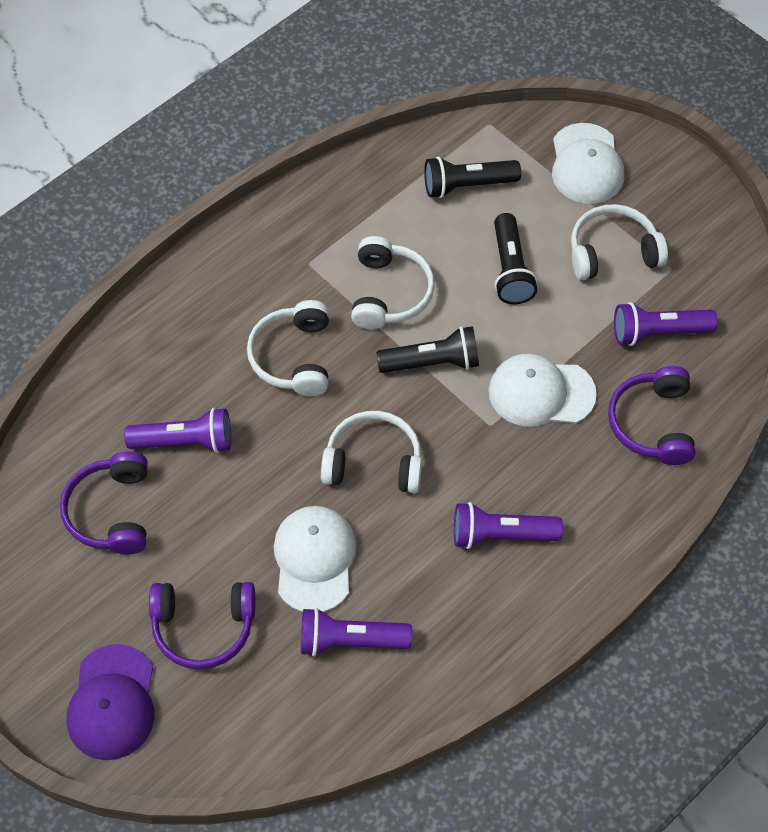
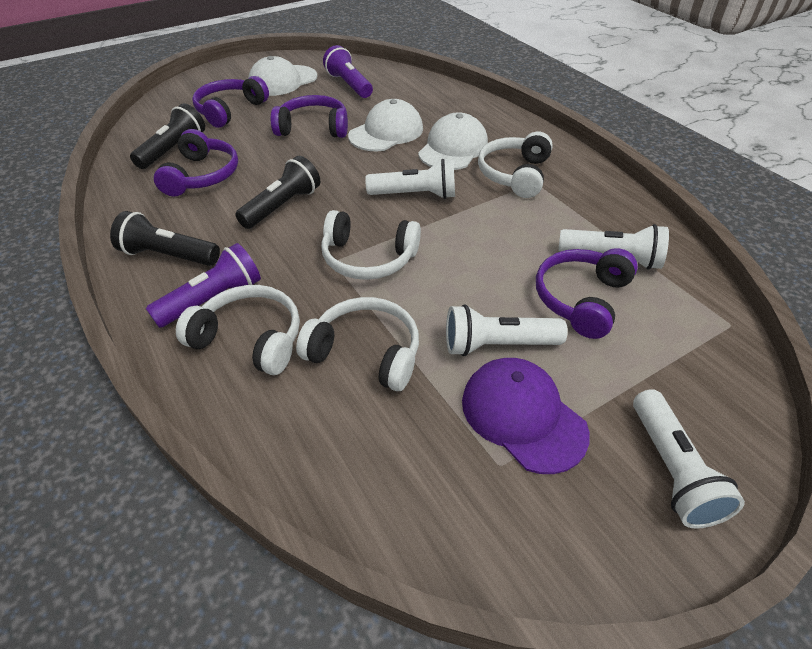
purple flashlight: [124,408,231,453] [301,608,412,657] [454,502,563,549] [614,302,718,346] = 4 -> [146,243,261,328] [323,45,373,98] = 2
purple headphones: [60,451,148,554] [149,582,255,669] [608,366,695,465] = 3 -> [154,129,238,197] [192,76,269,128] [271,95,348,138] [536,248,638,339] = 4
white flashlight: none = 0 -> [365,159,455,199] [446,304,568,356] [558,224,669,270] [633,389,745,529] = 4

